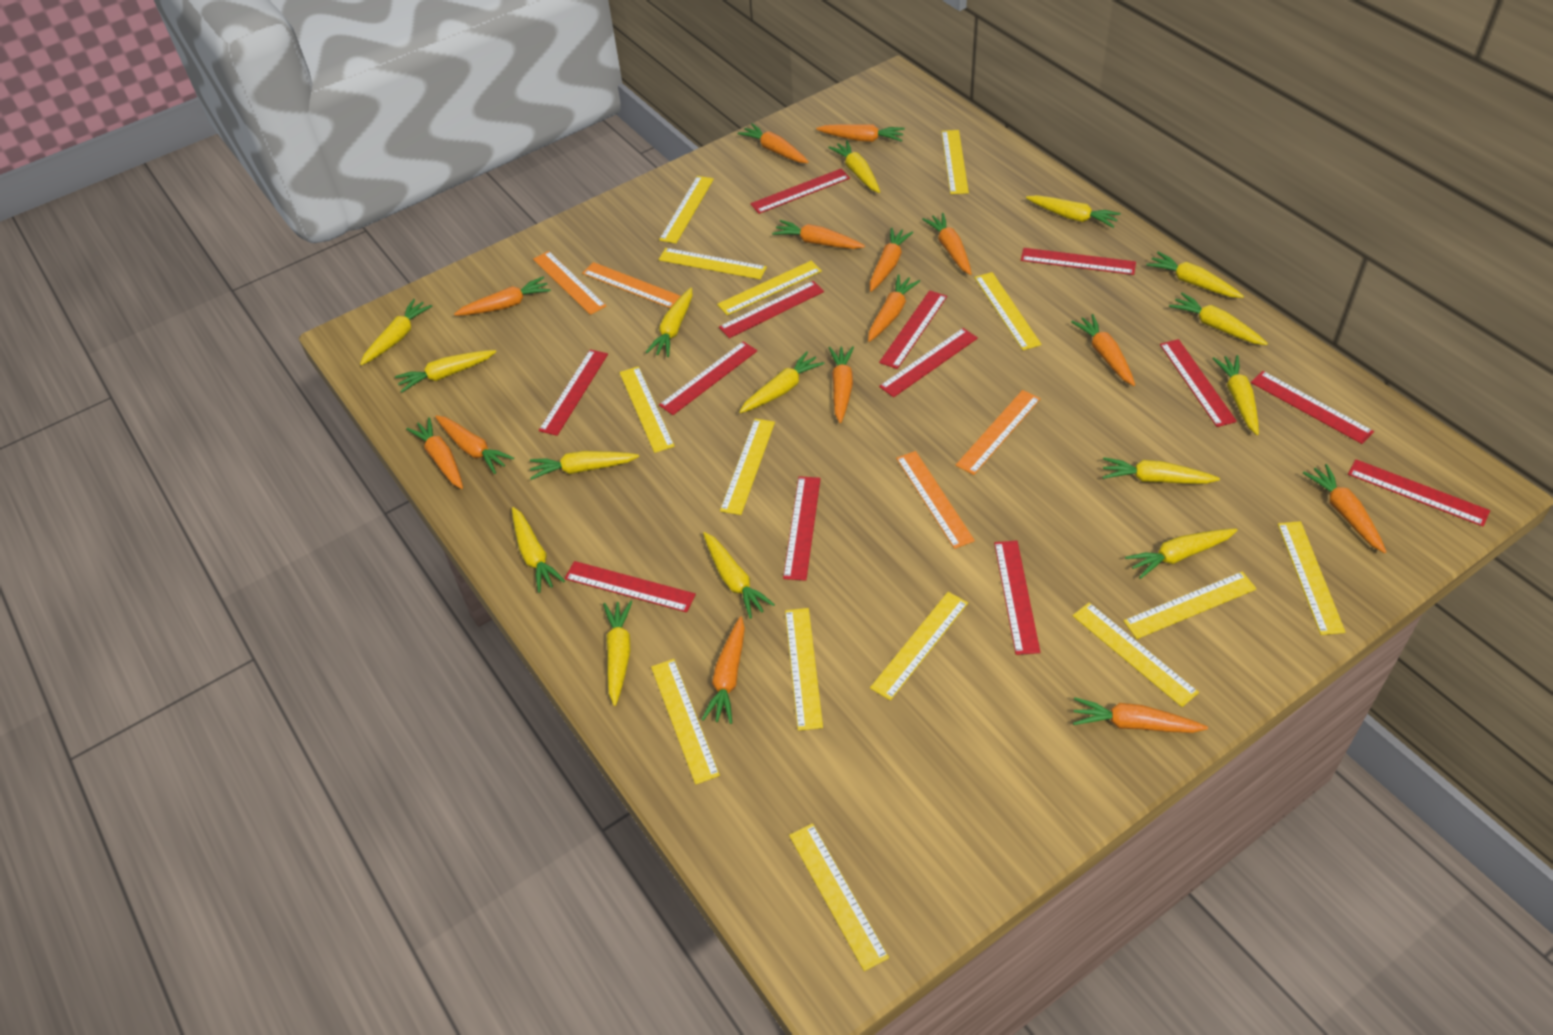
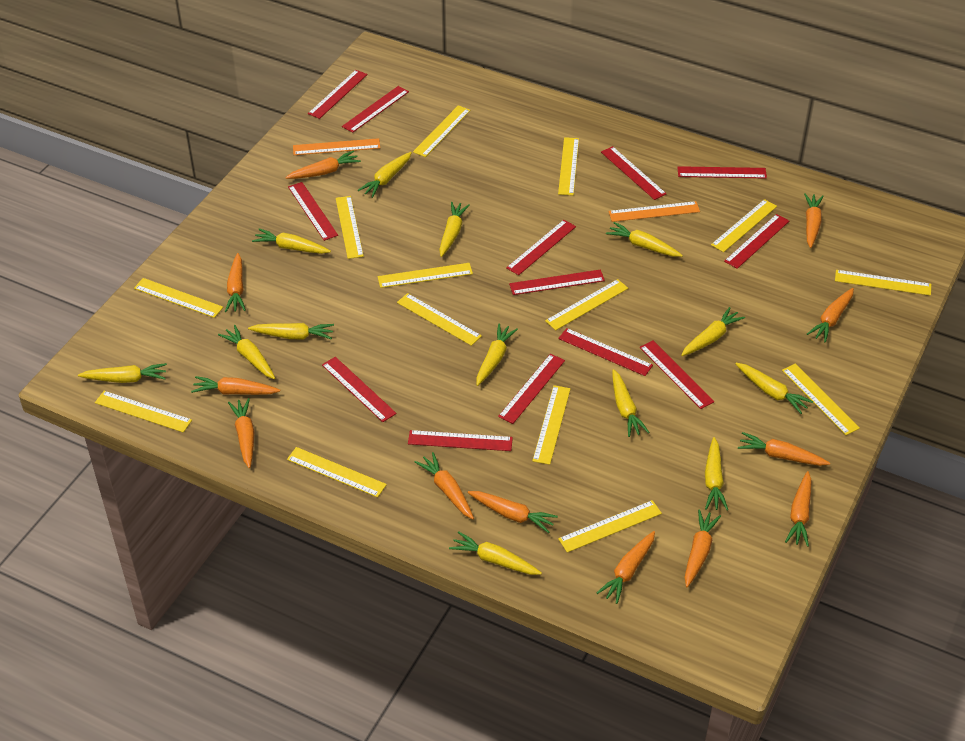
orange carrot: [406,417,463,489] [435,415,514,474] [454,277,551,316] [701,616,745,724] [738,123,809,163] [772,220,865,249] [816,124,905,142] [829,346,854,423] [868,275,920,342] [870,227,913,292] [922,213,972,275] [1071,314,1135,386] [1073,697,1208,733] [1303,464,1386,553] = 14 -> [191,376,280,395] [225,253,246,312] [228,398,254,468] [285,150,361,179] [415,452,474,519] [468,491,558,533] [597,531,655,604] [685,510,721,587] [738,432,830,466] [785,471,812,547] [804,193,824,248] [807,288,854,343] = 12
orange ruler: [533,251,606,315] [582,262,681,308] [896,451,975,549] [956,390,1041,475] = 4 -> [293,138,380,155] [609,201,700,222] = 2
yellow carrot: [360,299,432,365] [395,350,496,393] [512,507,565,593] [530,451,639,480] [603,601,633,706] [645,288,692,357] [703,532,775,619] [739,351,824,413] [828,140,880,193] [1026,195,1121,228] [1102,457,1220,484] [1125,529,1237,579] [1146,252,1244,298] [1169,293,1268,345] [1212,355,1259,435] = 15 -> [78,363,167,383] [218,325,275,379] [248,323,334,340] [252,228,331,254] [358,152,412,198] [439,202,470,257] [449,531,542,575] [476,323,518,386] [606,222,683,257] [612,369,650,437] [681,307,745,356] [705,437,728,510] [735,363,813,414] = 13

